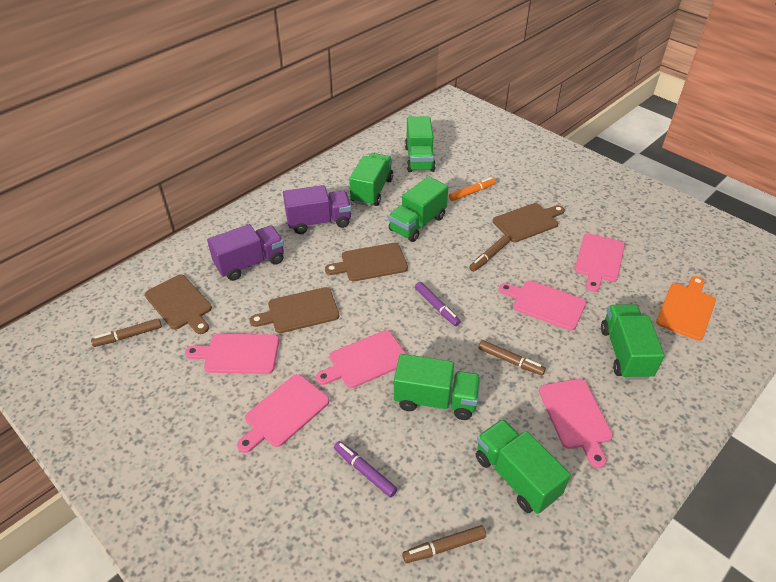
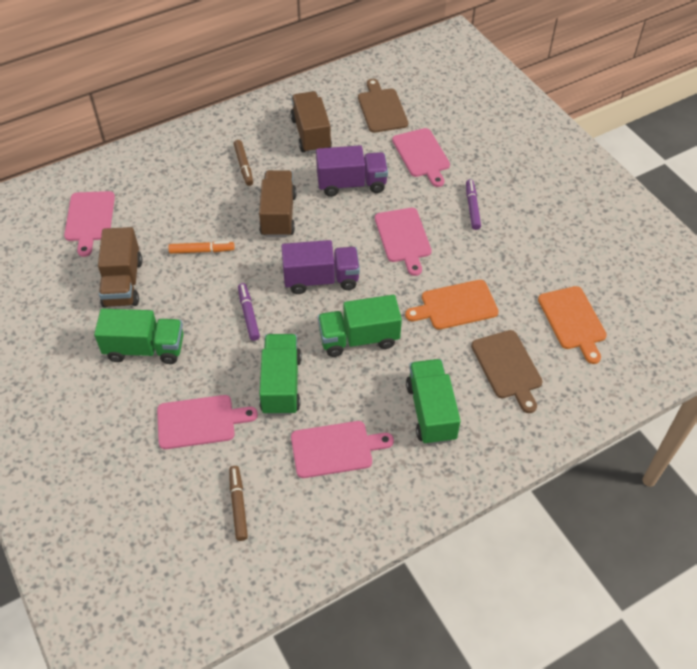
brown cutting board: [145,274,212,334] [250,287,339,333] [325,243,408,281] [493,203,565,242] = 4 -> [358,79,408,133] [471,330,543,413] = 2
brown marker: [91,318,162,347] [402,525,486,563] [469,235,510,272] [478,340,546,376] = 4 -> [229,466,248,541] [234,140,253,186] = 2
brown truck: none = 0 -> [98,227,142,308] [259,170,297,238] [290,91,332,154] = 3
green truck: [349,153,393,206] [388,176,448,242] [394,354,481,420] [405,116,436,172] [476,419,571,514] [601,304,665,380] = 6 -> [94,309,184,364] [259,334,301,416] [318,295,402,357] [406,359,461,445] = 4
orange cutting board: [656,276,716,340] = 1 -> [405,280,499,330] [538,286,607,364] = 2
pink cutting board: [185,333,279,374] [237,374,329,453] [316,330,406,388] [499,280,586,331] [539,379,613,468] [575,233,625,292] = 6 -> [64,191,115,257] [157,395,258,449] [291,421,394,478] [375,208,432,276] [392,128,450,187] = 5

